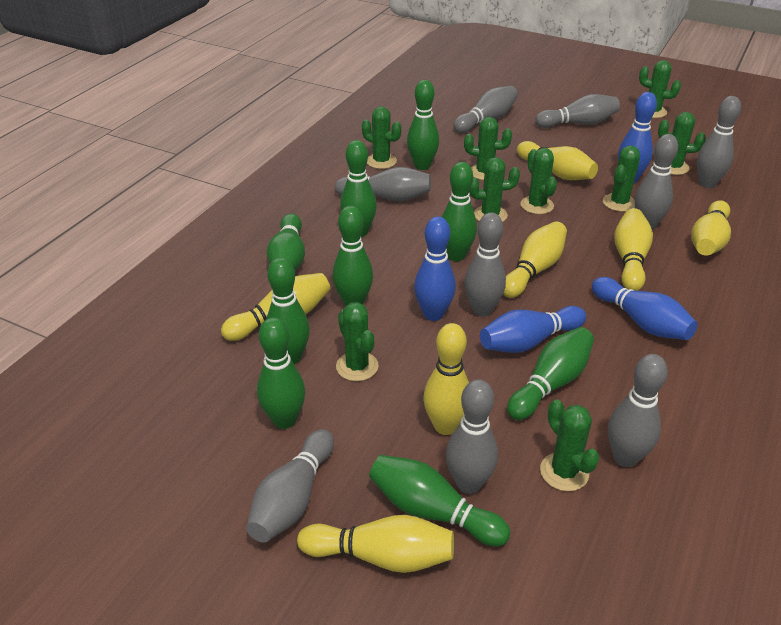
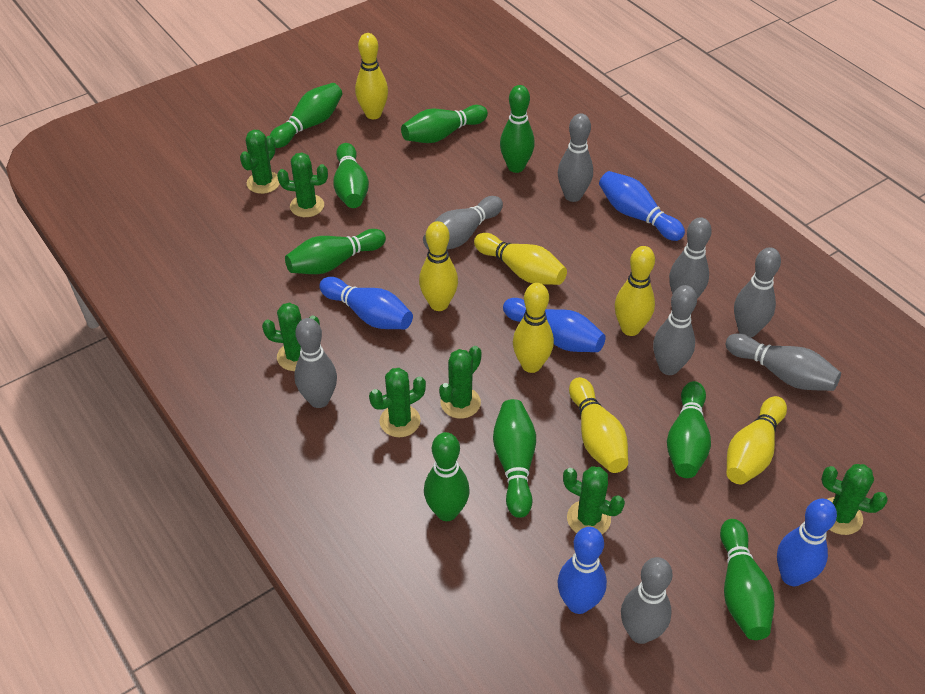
blue bowling pin: [414,216,456,321] [480,306,586,353] [592,277,698,340] [618,92,657,183] = 4 -> [319,277,413,329] [503,298,606,352] [558,527,607,614] [599,171,685,241] [777,499,837,586] = 5
green cactus: [336,302,379,381] [362,106,401,169] [464,117,512,180] [469,157,520,222] [521,148,557,214] [540,400,599,491] [603,146,640,212] [639,60,681,118] [658,112,706,175] = 9 -> [240,130,280,194] [262,302,320,371] [277,152,328,217] [369,368,426,437] [439,346,482,419] [563,466,625,534] [821,464,888,535] = 7
grey bowling pin: [246,429,334,543] [335,167,431,201] [446,379,498,494] [453,86,518,133] [464,212,506,317] [535,94,620,128] [608,354,668,467] [635,134,678,230] [697,96,741,188] = 9 -> [294,318,337,408] [423,196,503,250] [558,113,593,202] [621,557,673,644] [653,285,697,375] [669,217,712,298] [726,333,841,391] [734,247,781,337] = 8

